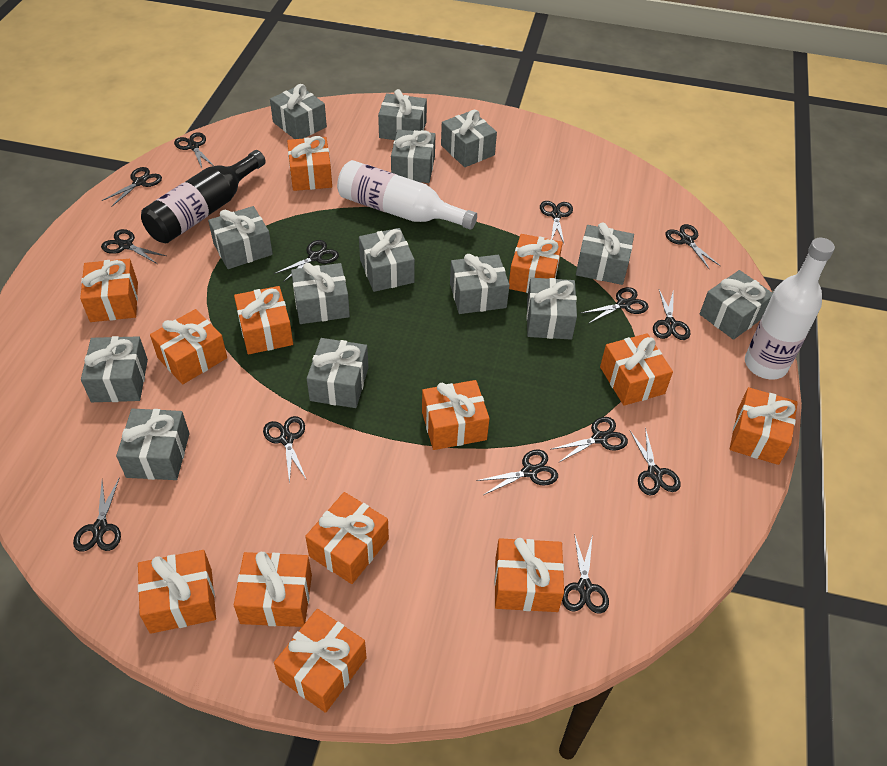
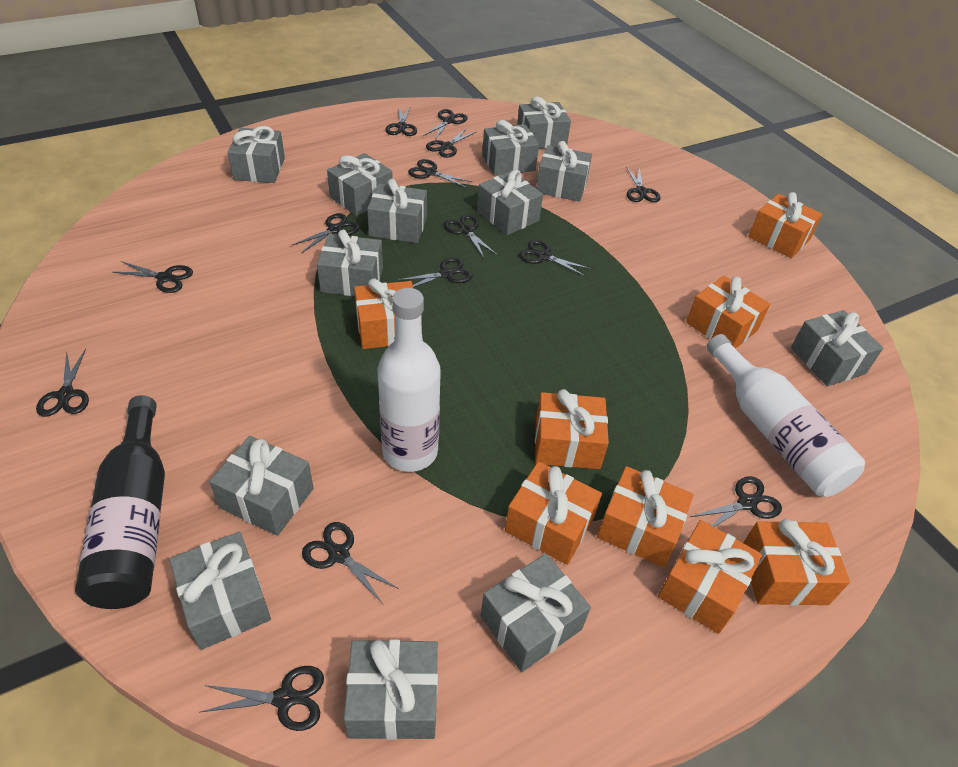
grey gift: [81,336,148,402] [116,409,190,480] [208,206,273,269] [270,84,327,139] [291,263,350,324] [307,338,368,408] [359,228,415,292] [378,89,427,140] [391,129,436,183] [441,110,497,167] [450,254,510,314] [527,278,577,339] [576,222,634,285] [700,270,773,340] = 14 -> [169,532,271,650] [209,436,314,536] [228,126,285,183] [317,230,383,296] [327,153,393,216] [344,639,438,740] [367,179,427,243] [477,170,543,235] [481,554,591,672] [482,120,539,176] [517,96,571,149] [536,141,592,202] [791,310,883,386] = 13
orange gift: [80,259,138,322] [138,550,216,634] [150,309,227,384] [234,286,293,354] [234,552,312,627] [274,609,367,713] [287,136,332,191] [305,492,389,584] [422,380,490,450] [494,538,564,612] [509,234,563,293] [600,333,673,406] [730,387,798,465] = 13 -> [354,279,413,349] [505,461,602,565] [535,389,609,469] [597,466,694,567] [658,520,762,634] [686,276,770,349] [743,519,850,606] [748,192,822,258] = 8

